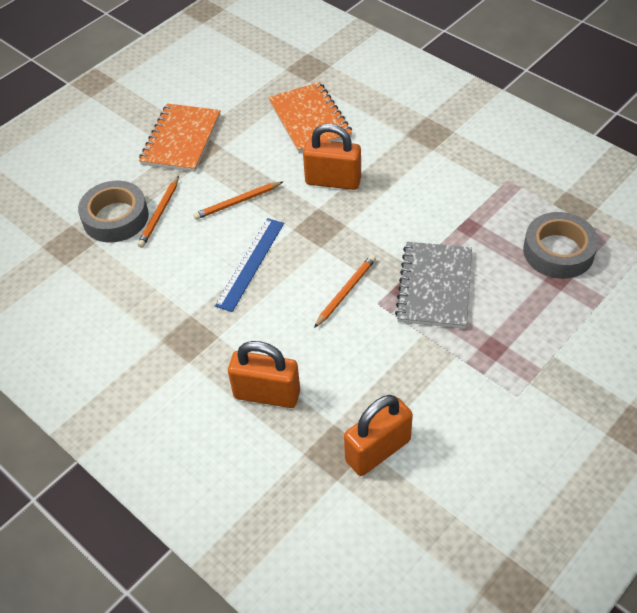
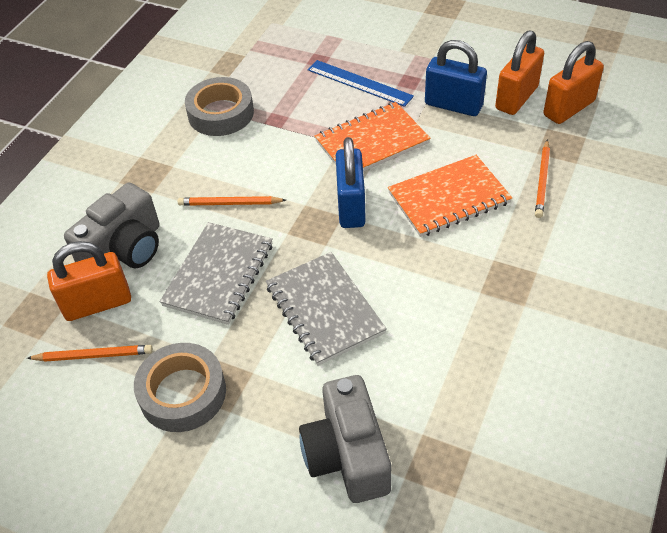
blue padlock: none = 0 -> [336,137,366,228] [425,40,487,116] = 2
grey camera: none = 0 -> [64,183,159,268] [299,375,391,503] = 2
grey notebook: [395,242,472,329] = 1 -> [160,222,273,325] [266,252,387,366] = 2

